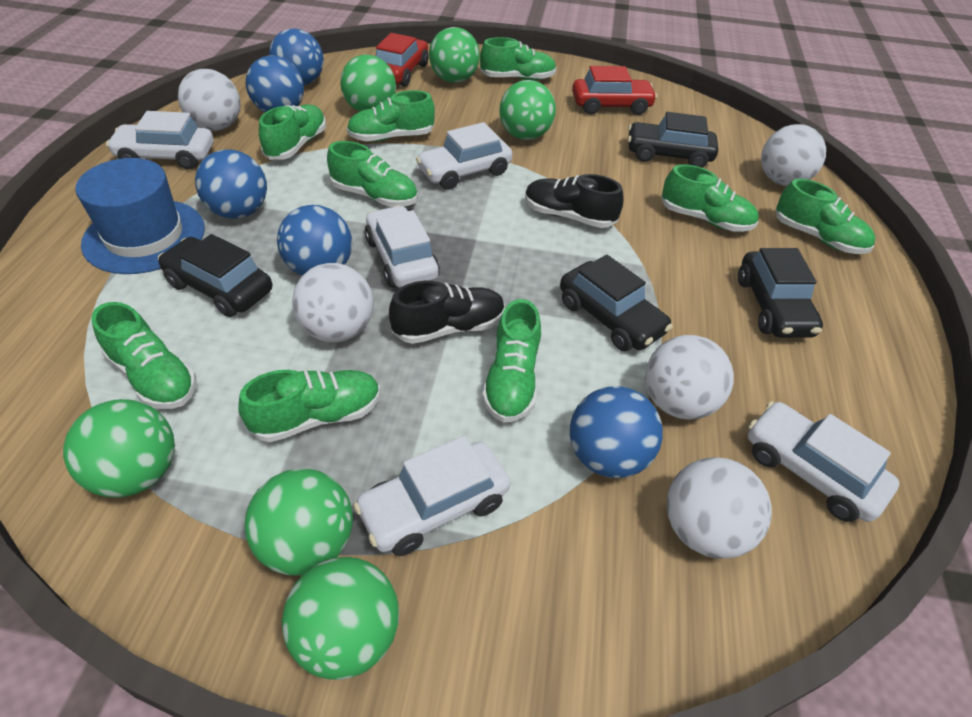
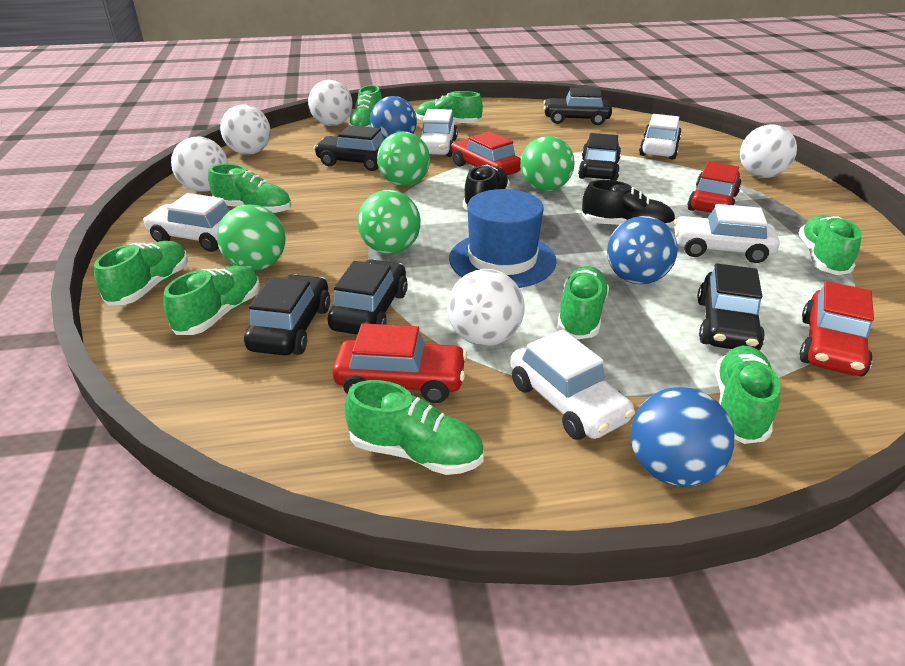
black car: [158,234,272,317] [560,255,673,351] [628,112,718,168] [738,248,823,338] = 4 -> [244,274,330,355] [314,125,384,171] [327,260,408,335] [543,87,612,125] [578,133,621,181] [697,263,765,351] = 6
blue ball: [195,149,267,219] [246,55,304,112] [269,29,324,86] [277,205,352,276] [570,386,663,478] = 5 -> [370,96,417,140] [607,216,678,284] [630,387,734,487] = 3
green ball: [63,399,175,498] [245,468,353,576] [282,557,399,680] [340,55,396,112] [429,27,480,83] [499,80,556,140] = 6 -> [217,204,285,271] [357,190,421,254] [377,132,430,186] [520,136,575,191] = 4
red car: [376,33,428,87] [572,66,657,115] = 2 -> [332,323,467,403] [451,131,521,175] [687,161,741,213] [800,281,874,377] = 4

